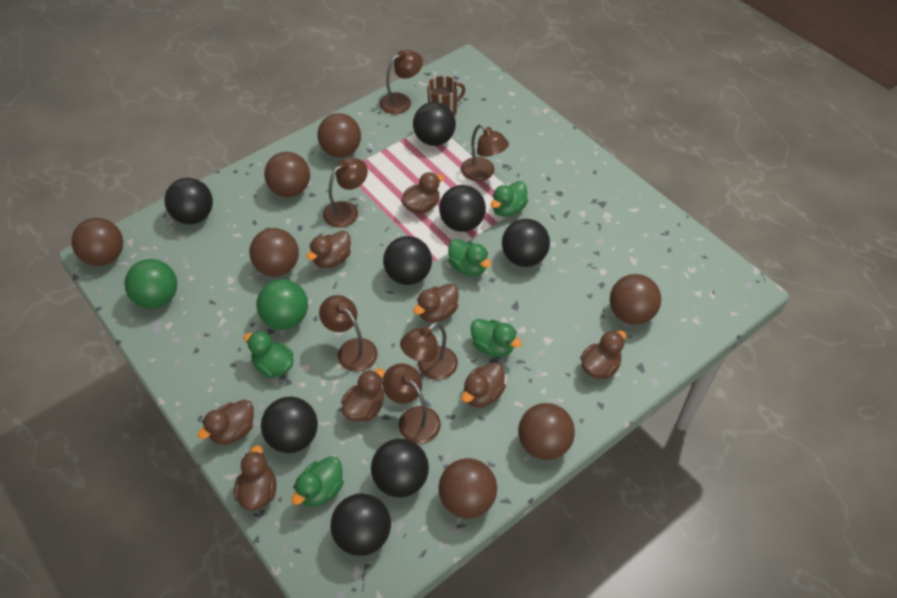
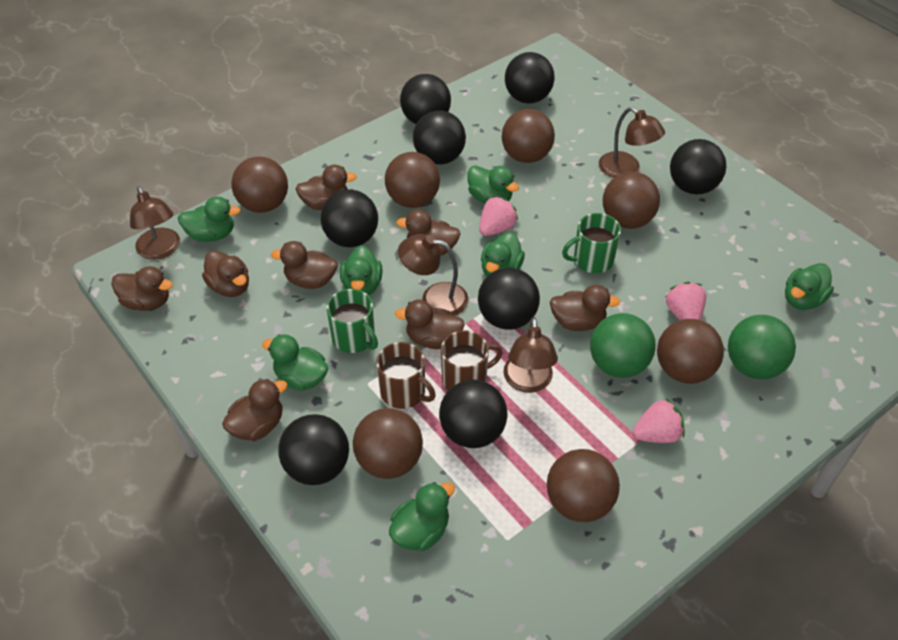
brown lamp: [319,295,378,372] [323,158,368,228] [380,50,423,114] [382,363,441,444] [400,323,458,380] [461,124,509,181] = 6 -> [130,186,180,260] [398,234,469,316] [503,317,558,393] [599,107,665,178] = 4
brown mug: [427,76,466,116] = 1 -> [376,342,436,409] [441,330,503,390] = 2
green duck: [244,331,294,378] [291,456,344,507] [448,239,491,276] [471,319,522,357] [491,181,528,217] = 5 -> [178,196,241,242] [262,334,328,391] [340,245,382,296] [389,482,455,551] [467,165,519,204] [481,232,525,276] [785,263,834,310] = 7
green mug: none = 0 -> [326,289,378,353] [562,213,621,273] = 2
pink strawberry: none = 0 -> [479,196,518,236] [633,398,685,443] [666,282,706,320] = 3

